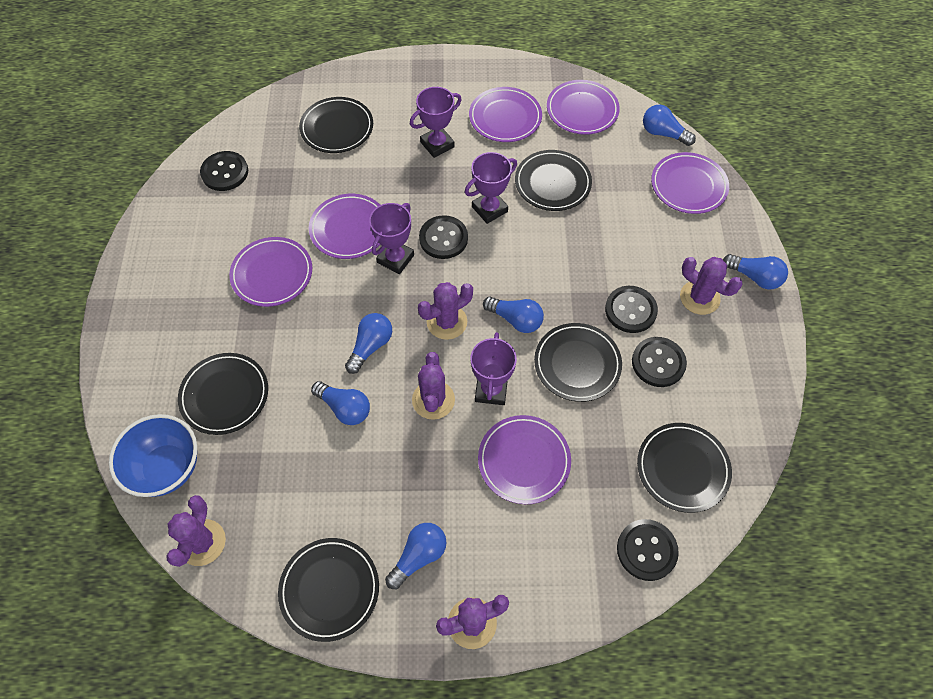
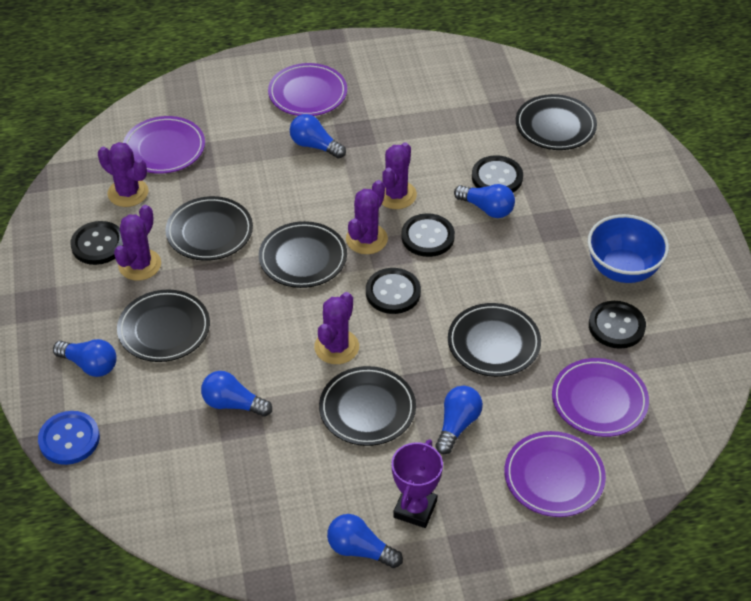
blue button: none = 0 -> [38,411,100,465] = 1
purple plate: [229,237,312,307] [309,194,380,259] [469,87,542,142] [478,415,571,504] [547,80,620,135] [651,152,729,214] = 6 -> [123,116,205,174] [268,63,347,116] [504,431,606,517] [552,358,649,437] = 4
purple trophy: [369,203,414,274] [410,87,462,158] [465,152,517,224] [471,332,517,405] = 4 -> [392,439,443,528] = 1

